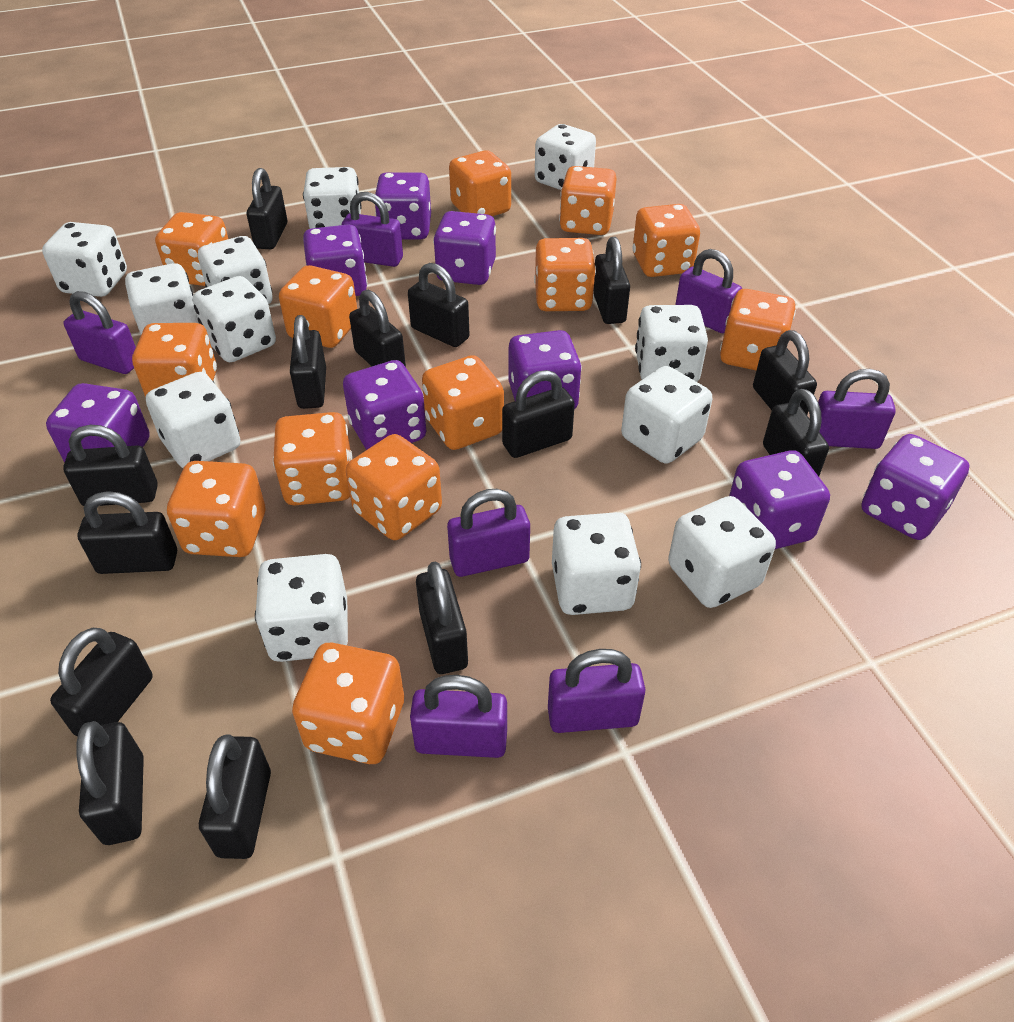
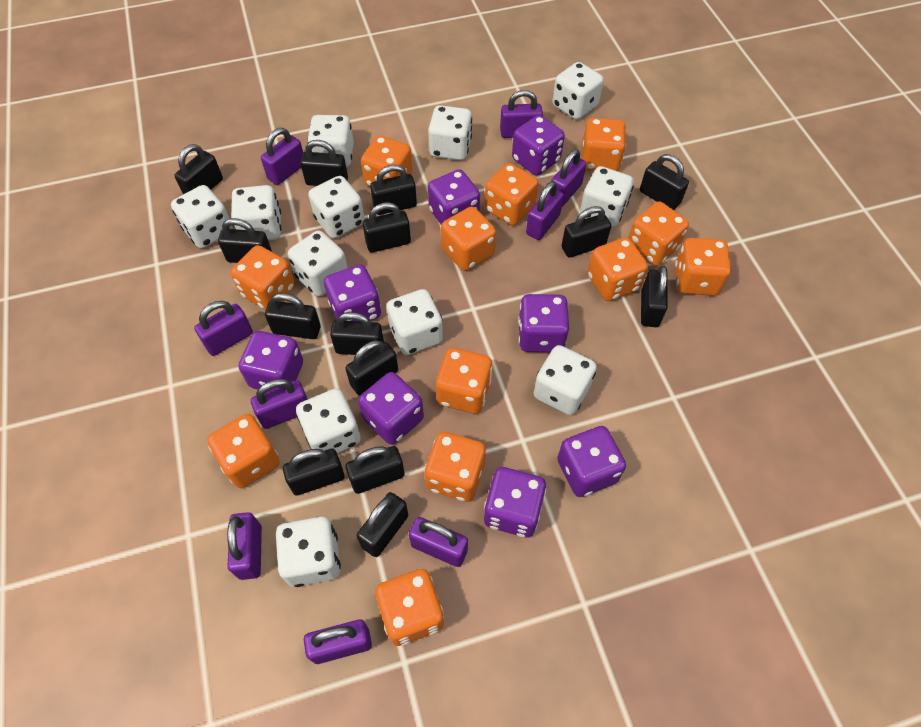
orange dice: [132,323,217,397] [155,212,228,286] [167,461,265,557] [273,412,353,505] [279,265,357,348] [292,643,404,764] [346,434,442,540] [422,355,504,450] [449,150,511,216] [534,238,596,311] [559,166,617,235] [632,204,700,277] [720,289,796,370] = 13 -> [207,414,280,488] [231,245,295,310] [361,136,413,187] [375,569,444,646] [424,432,486,502] [436,348,492,414] [441,207,496,271] [485,163,538,226] [581,118,626,171] [587,237,648,301] [628,202,689,266] [675,238,731,296] = 12
purple padlock: [64,291,136,374] [342,192,403,267] [410,675,507,758] [447,489,530,577] [548,649,646,733] [675,249,742,333] [818,369,896,449] = 7 -> [194,301,253,356] [227,512,262,580] [251,379,308,429] [261,128,303,185] [304,619,372,664] [409,517,468,567] [500,90,543,138] [526,181,564,240] [551,149,586,207] = 9

